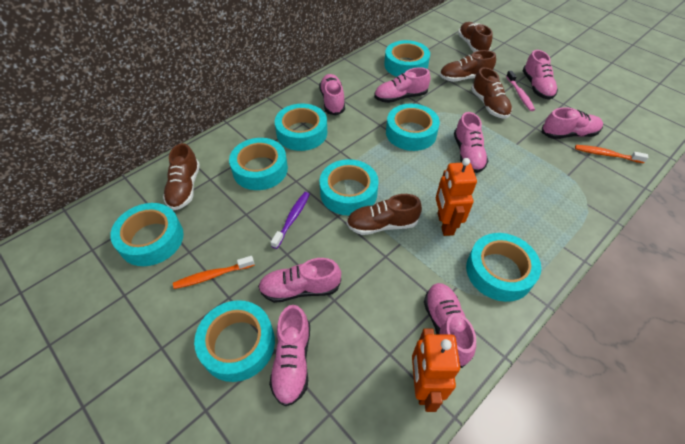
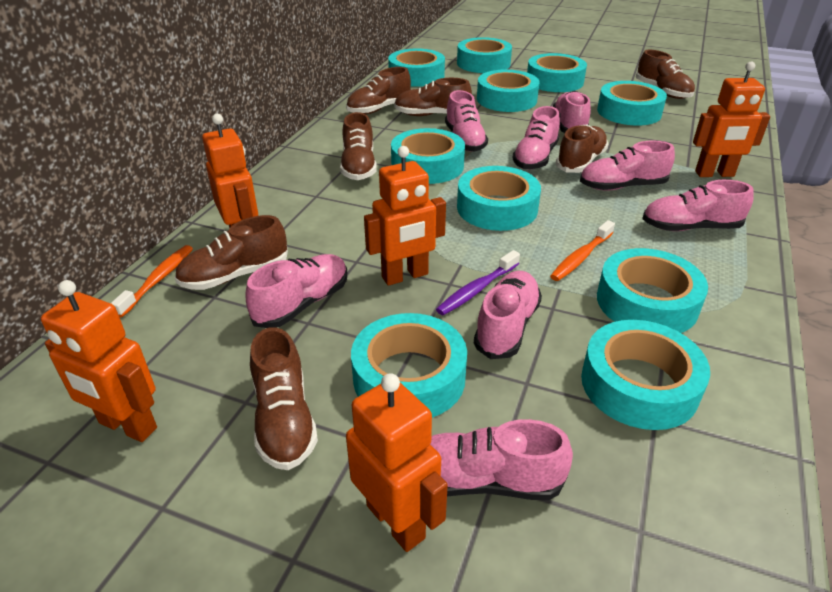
brown shoe: [163,143,200,210] [346,194,422,235] [439,50,496,82] [458,22,493,52] [471,67,512,119] = 5 -> [174,215,288,290] [250,327,318,470] [340,112,377,180] [346,67,411,114] [394,78,472,116] [555,125,608,173] [636,50,695,99] = 7
orange robot: [412,328,460,412] [436,158,477,236] = 2 -> [41,280,157,442] [202,114,258,228] [346,373,448,552] [364,146,446,286] [693,62,770,177] = 5
pink toothbrush: [506,71,535,111] = 1 -> none = 0
turquoise tape: [110,203,184,266] [194,300,275,382] [229,138,288,190] [275,103,327,151] [319,159,379,216] [384,40,430,77] [386,104,440,151] [466,233,541,302] = 8 -> [351,313,467,418] [388,48,445,87] [391,128,465,184] [457,37,512,73] [457,166,541,231] [477,70,540,112] [527,53,587,92] [581,320,710,430] [597,81,667,125] [597,248,708,333] = 10

